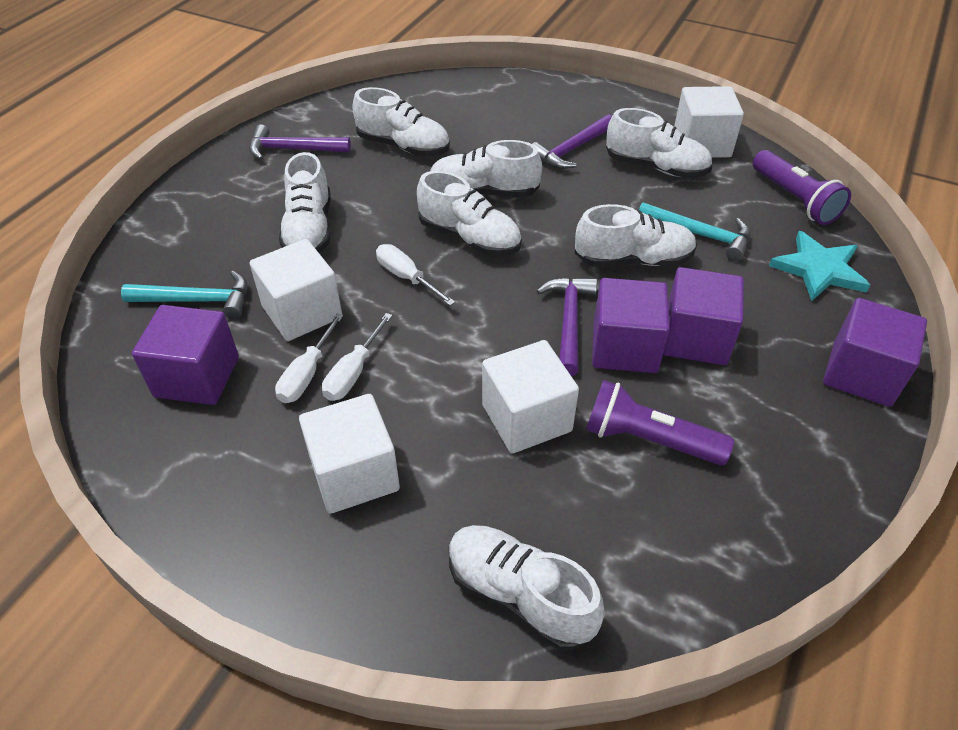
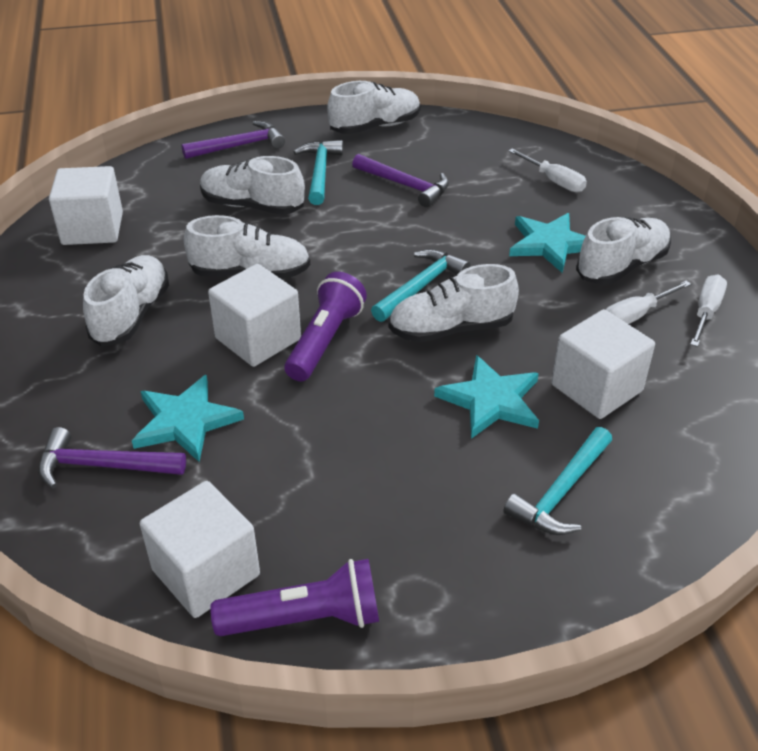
purple cube: [132,305,239,405] [592,278,670,373] [663,267,744,365] [823,298,927,407] = 4 -> none = 0
turquoise hammer: [121,271,247,319] [639,202,751,261] = 2 -> [294,140,343,205] [371,249,471,322] [503,427,612,535] = 3
turquoise star: [769,231,870,301] = 1 -> [132,375,244,462] [434,355,539,439] [509,213,586,273] = 3
white shoe: [279,152,331,253] [352,87,450,156] [417,171,522,256] [430,140,542,198] [449,525,605,651] [575,204,697,267] [606,108,712,178] = 7 -> [83,255,169,346] [184,215,310,279] [200,156,305,215] [327,81,420,134] [388,264,519,342] [576,217,671,285] = 6

